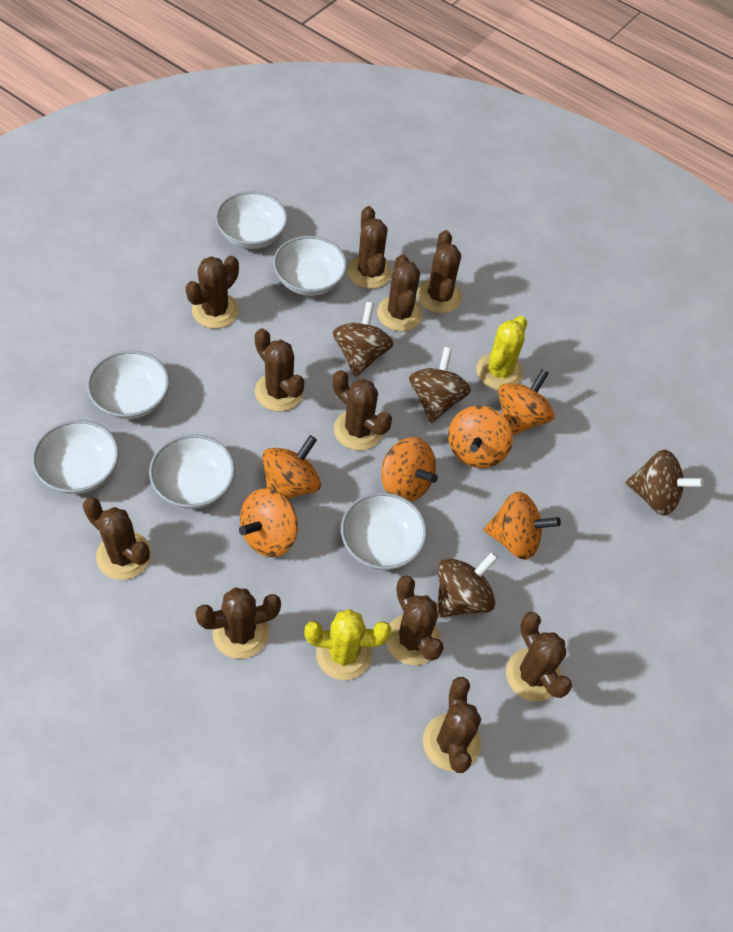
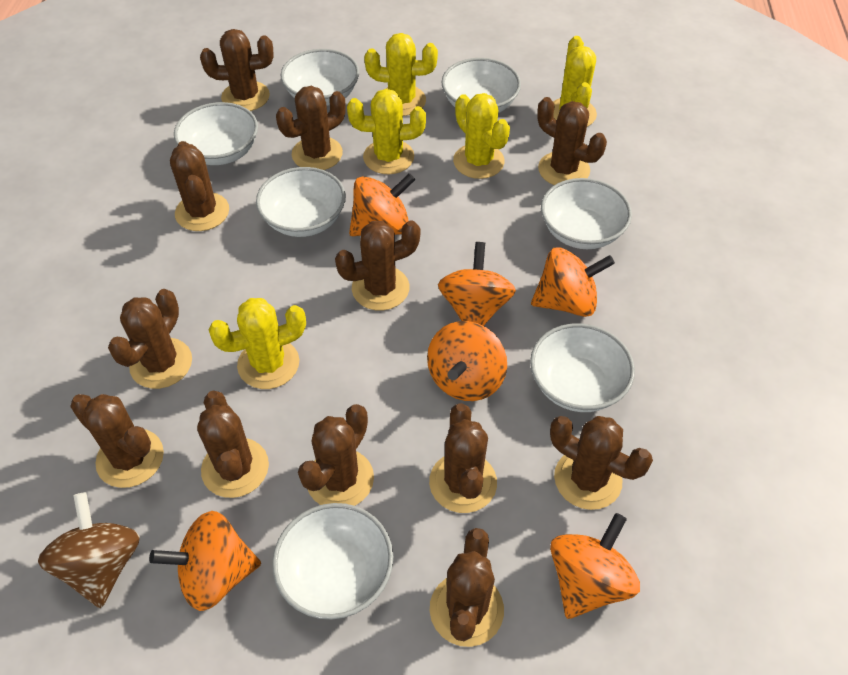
brown cactus: [83,497,151,580] [185,256,239,329] [195,587,281,659] [255,329,304,411] [333,370,392,451] [347,206,392,289] [377,254,423,331] [386,575,444,665] [417,230,462,313] [423,677,481,773] [506,612,572,701] = 11 -> [70,394,164,488] [108,289,192,389] [170,141,229,231] [197,391,269,498] [200,29,273,111] [276,86,345,170] [298,404,374,506] [335,221,420,311] [429,403,497,513] [430,528,504,647] [537,97,607,185] [550,416,653,510] = 12
brown spinning top: [333,302,393,377] [409,347,471,423] [437,552,498,618] [625,450,704,516] = 4 -> [38,492,140,608] = 1
white bowl: [32,420,119,494] [87,350,169,419] [149,434,235,509] [215,191,288,249] [273,236,347,296] [341,492,427,570] = 6 -> [174,102,258,165] [256,167,346,237] [272,503,393,620] [281,49,359,106] [441,58,521,113] [530,323,635,412] [541,178,632,249] = 7
yellow cactus: [304,609,391,680] [476,316,527,390] = 2 -> [209,298,306,389] [347,89,426,174] [364,33,438,116] [453,93,510,179] [553,36,597,127] = 5

